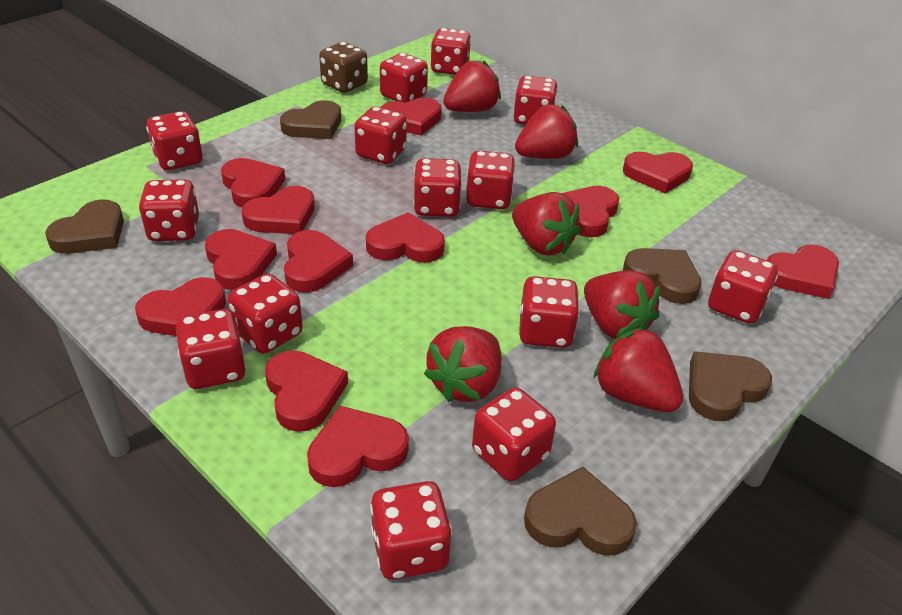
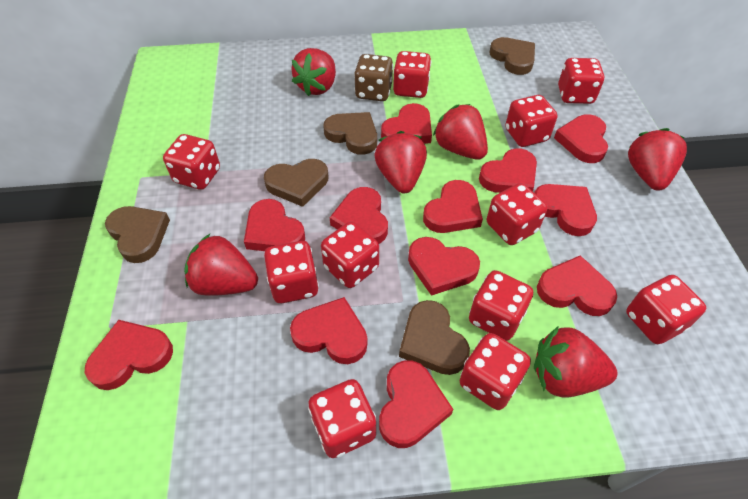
red dice: [139,179,199,241] [146,111,202,170] [176,309,246,389] [228,273,303,354] [354,107,407,164] [370,481,452,580] [380,53,428,103] [413,158,462,217] [430,28,471,75] [466,151,515,209] [472,387,556,481] [513,76,558,125] [519,276,579,348] [708,250,778,324] = 14 -> [163,134,220,190] [264,241,319,303] [308,379,376,458] [321,222,379,288] [393,51,431,98] [460,333,531,410] [469,270,533,341] [487,183,547,245] [505,95,557,147] [558,58,604,104] [626,275,706,344] = 11

